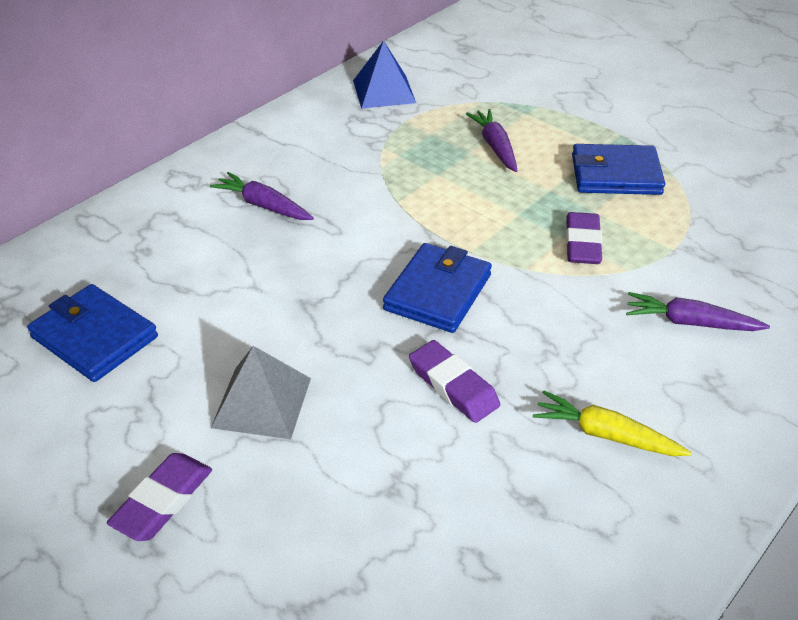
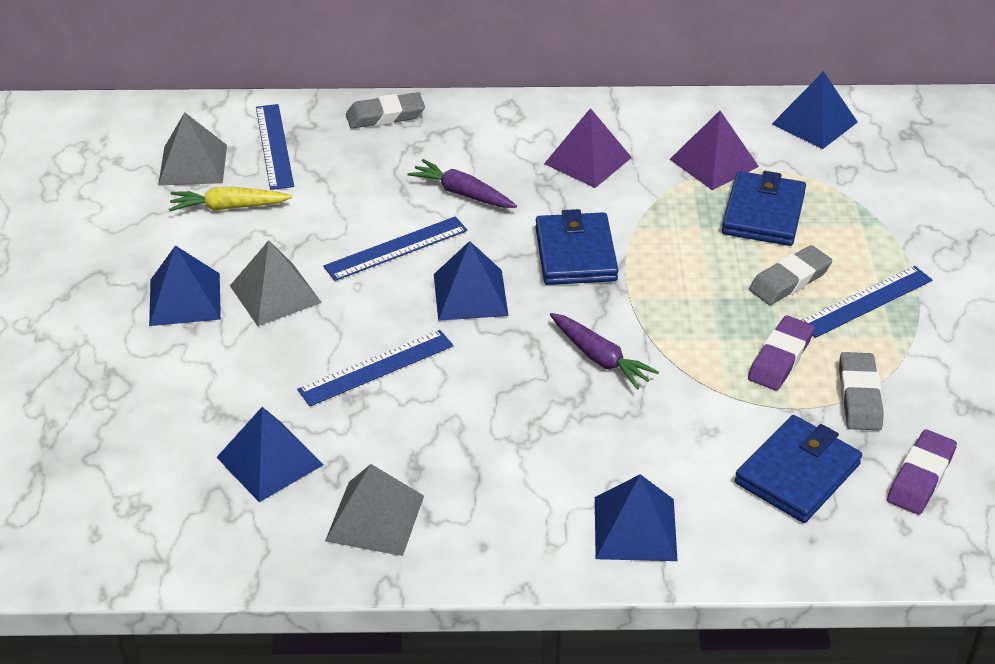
blue pyramid: [353,40,416,109] = 1 -> [149,245,221,326] [217,407,324,502] [434,241,509,321] [595,474,678,561] [772,71,858,149] = 5
blue ruler: none = 0 -> [256,104,294,190] [297,330,453,406] [323,216,468,281] [801,266,932,338] = 4
grey eraser: none = 0 -> [346,92,425,129] [749,245,832,305] [839,352,884,430] = 3
grey pyramid: [211,346,311,439] = 1 -> [158,112,227,185] [230,240,322,326] [325,464,424,556] = 3
purple carrot: [210,172,314,220] [466,109,518,172] [626,292,770,331] = 3 -> [407,159,517,208] [550,313,659,390] = 2
purple eraser: [107,453,212,541] [409,340,500,423] [566,212,603,264] = 3 -> [748,315,814,391] [887,429,957,515] = 2
purple pyramid: none = 0 -> [544,108,632,188] [670,111,759,190] = 2

